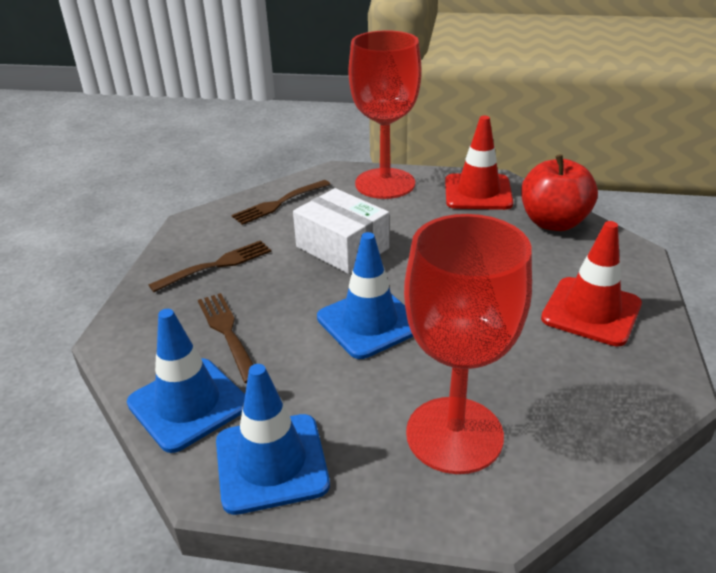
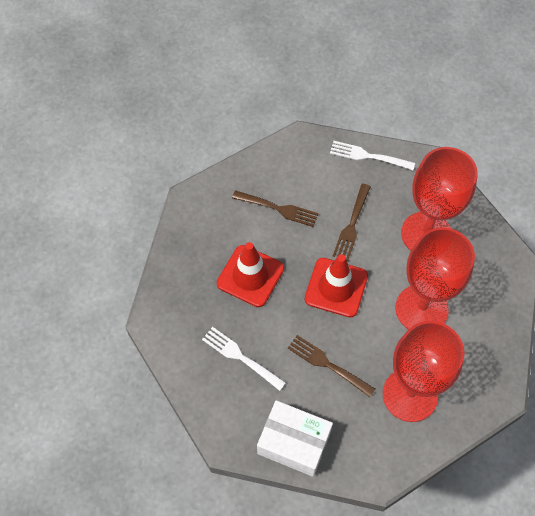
blue traffic cone: [127,309,245,453] [216,364,330,515] [317,232,414,359] = 3 -> none = 0
red apple: [521,154,598,231] = 1 -> none = 0
red goblet: [349,30,422,199] [404,214,532,474] = 2 -> [383,321,464,422] [395,227,475,329] [401,147,478,250] = 3
white fork: none = 0 -> [202,327,286,391] [330,141,415,170] = 2

